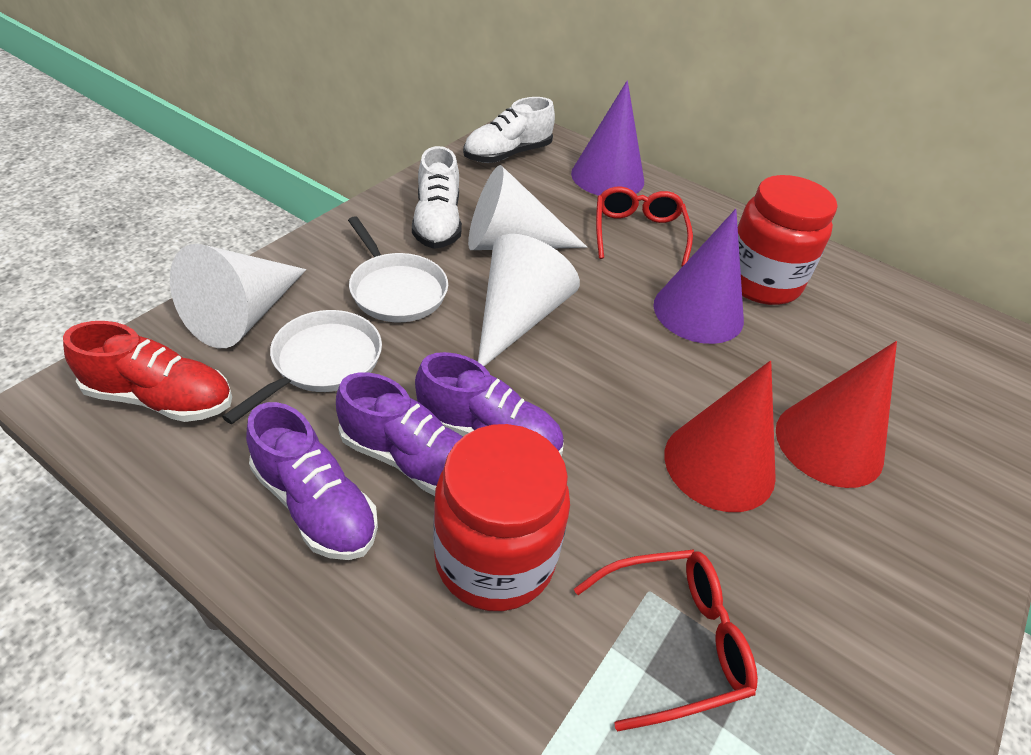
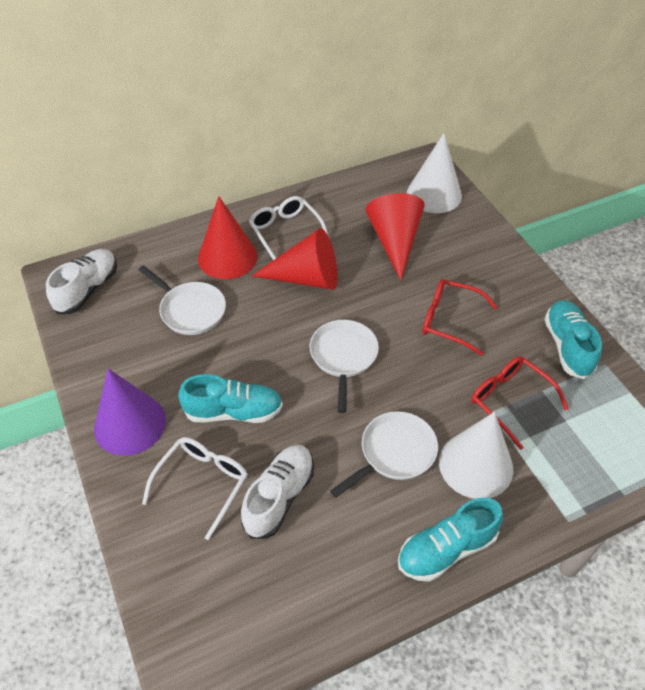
purple cone: [571,80,644,196] [653,209,744,344] = 2 -> [94,369,166,456] = 1
purple shoe: [246,402,378,560] [336,372,463,496] [415,352,564,456] = 3 -> none = 0
red cone: [664,361,776,512] [776,341,897,488] = 2 -> [198,196,258,279] [252,228,338,290] [365,193,425,280] = 3
red jar: [434,424,570,611] [738,175,837,305] = 2 -> none = 0
red shoe: [63,321,232,422] = 1 -> none = 0
turquoise shoe: none = 0 -> [178,374,283,423] [398,497,503,582] [545,300,602,379] = 3
white cone: [170,244,306,348] [468,165,587,250] [478,234,580,366] = 3 -> [407,133,462,213] [439,412,513,499] = 2
white glasses: none = 0 -> [142,437,248,540] [249,196,328,260] = 2
white pan: [222,310,382,424] [348,216,448,322] = 2 -> [138,265,226,335] [310,320,379,413] [330,411,438,498] = 3

